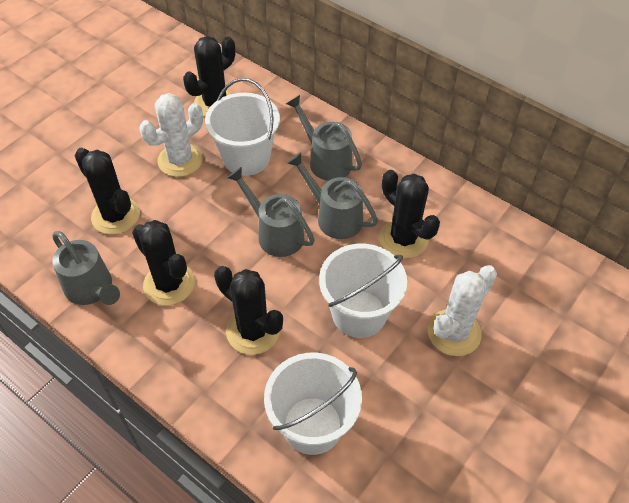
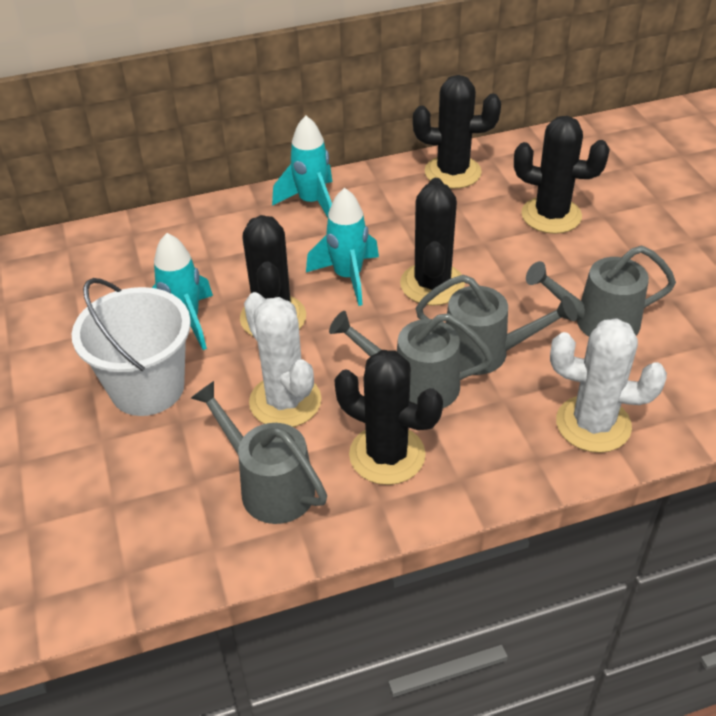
turquoise rocket: none = 0 -> [152,233,213,350] [272,116,332,218] [306,188,379,306] = 3
white bucket: [205,78,280,176] [264,353,362,455] [319,244,407,338] = 3 -> [72,278,191,416] = 1

